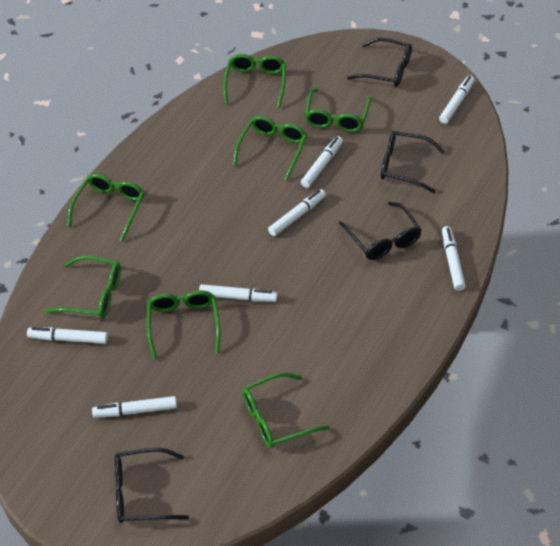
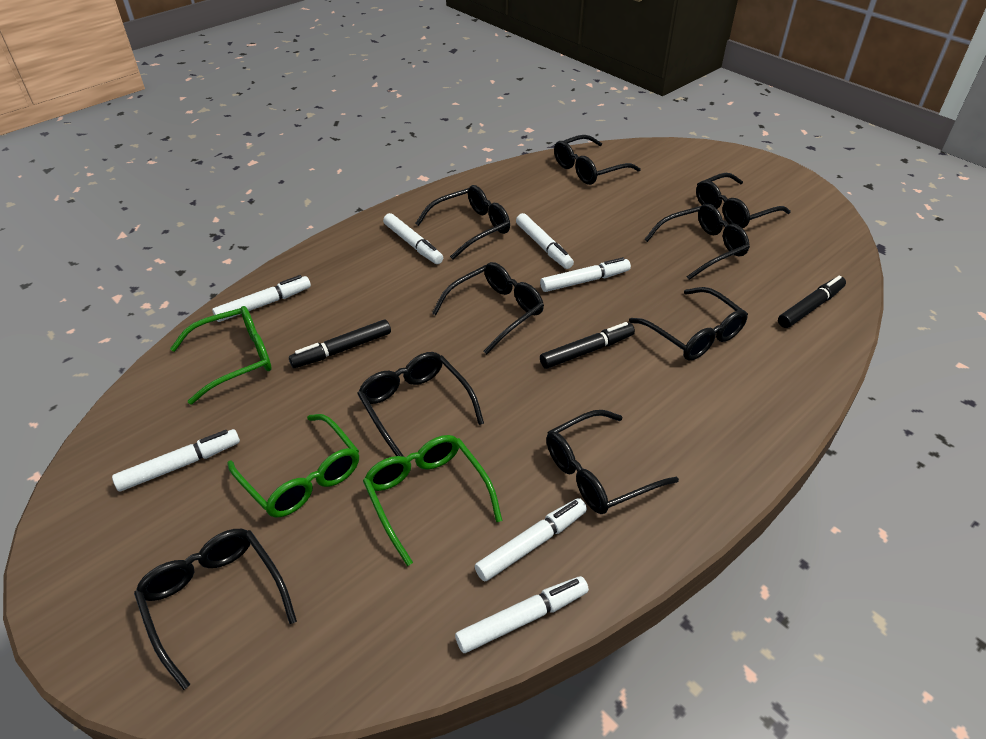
black glasses: [115,448,189,523] [339,202,422,260] [347,38,412,87] [381,131,445,193] = 4 -> [134,529,297,690] [357,352,484,457] [415,185,510,260] [432,262,544,354] [546,410,679,514] [554,135,641,185] [629,287,748,361] [644,204,750,280] [696,173,791,228] = 9
black marker: none = 0 -> [289,319,391,368] [540,322,635,369] [778,276,846,328] = 3
green glasses: [46,256,121,318] [67,174,144,241] [147,290,220,359] [223,54,286,108] [233,116,307,180] [242,373,329,448] [305,88,371,132] = 7 -> [170,306,272,405] [227,414,359,518] [363,435,502,566] = 3

